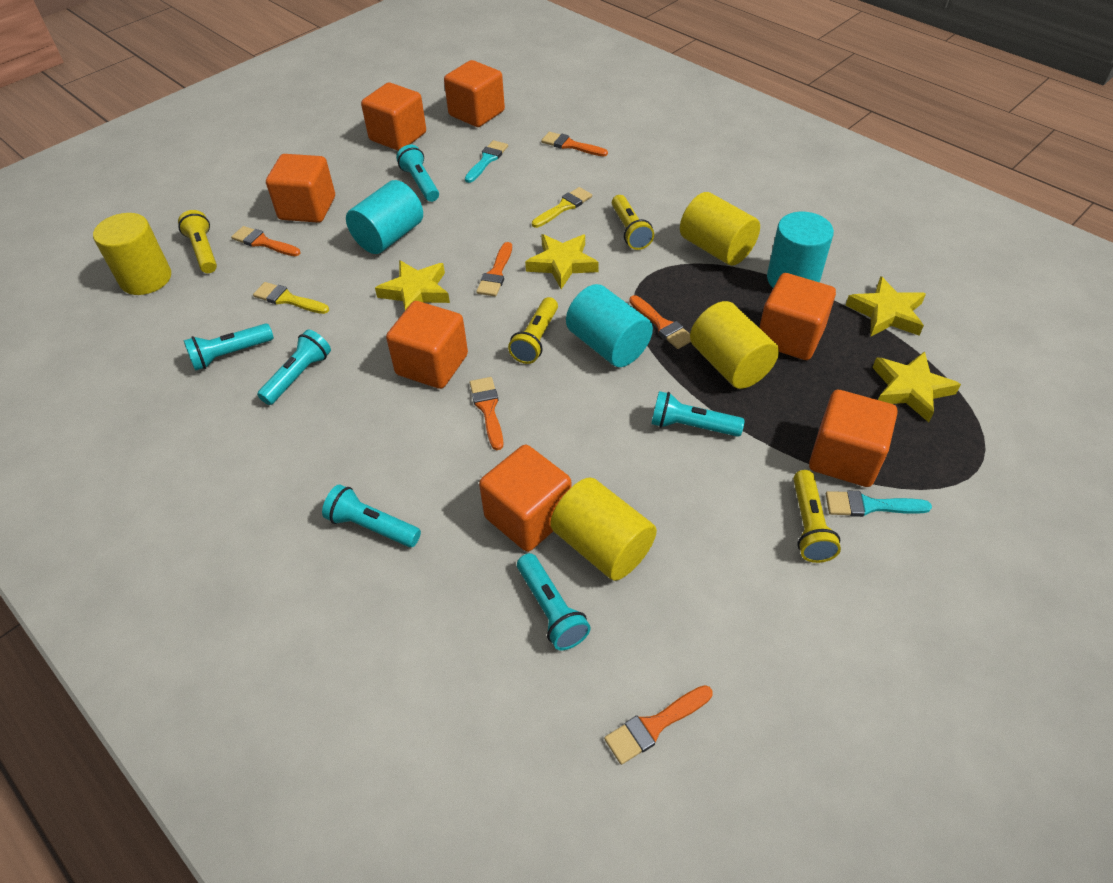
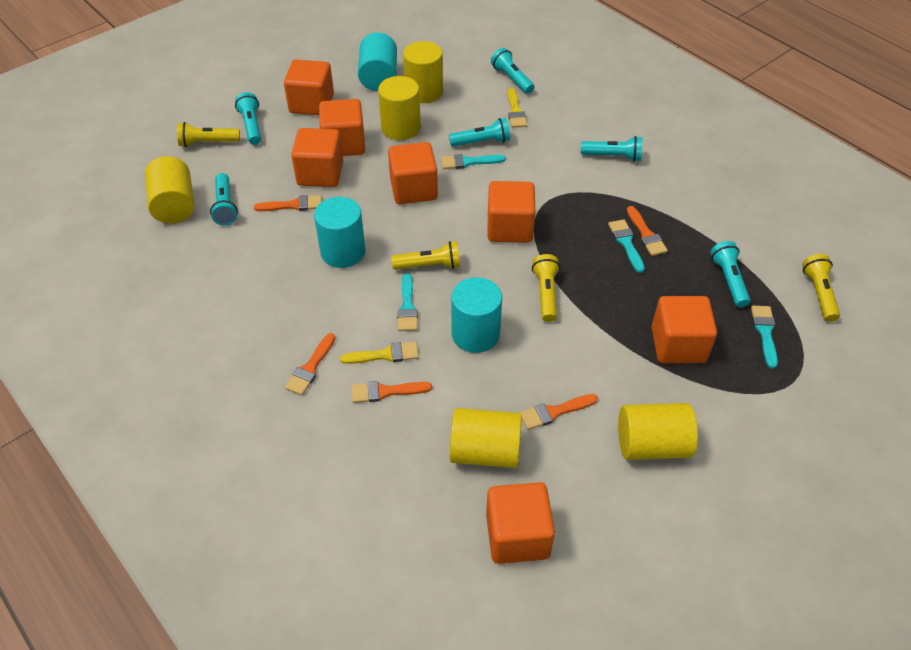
orange brush: [231,226,301,256] [470,377,504,450] [476,242,512,296] [541,132,608,157] [604,685,713,765] [629,295,691,349] = 6 -> [254,195,322,211] [285,333,336,395] [351,381,432,403] [520,394,598,430] [627,206,668,256] = 5
turquoise brush: [465,140,508,183] [826,491,932,517] = 2 -> [397,273,418,331] [441,154,506,169] [608,219,645,273] [751,306,778,368] = 4
yellow cylinder: [93,213,171,295] [550,477,657,581] [680,192,760,266] [690,301,779,389] = 4 -> [145,156,194,224] [378,76,421,140] [403,41,443,103] [450,408,522,468] [618,403,698,460] = 5
yellow star: [375,260,450,310] [525,234,599,289] [845,276,926,336] [872,351,961,422] = 4 -> none = 0

